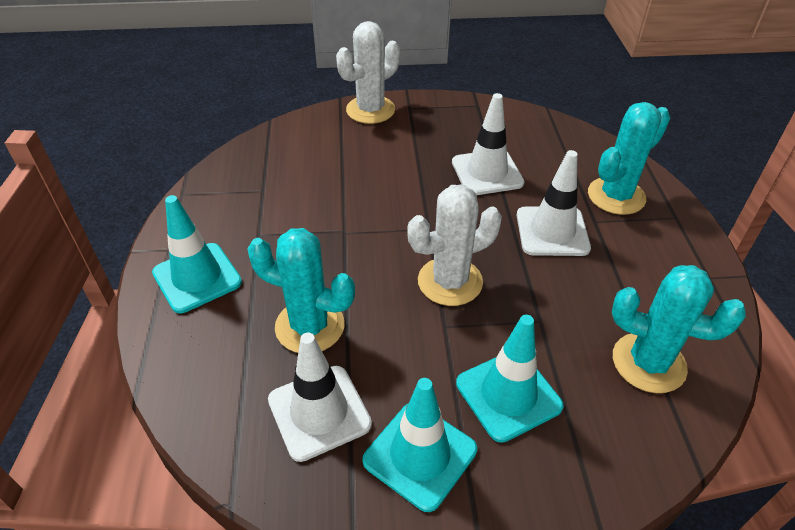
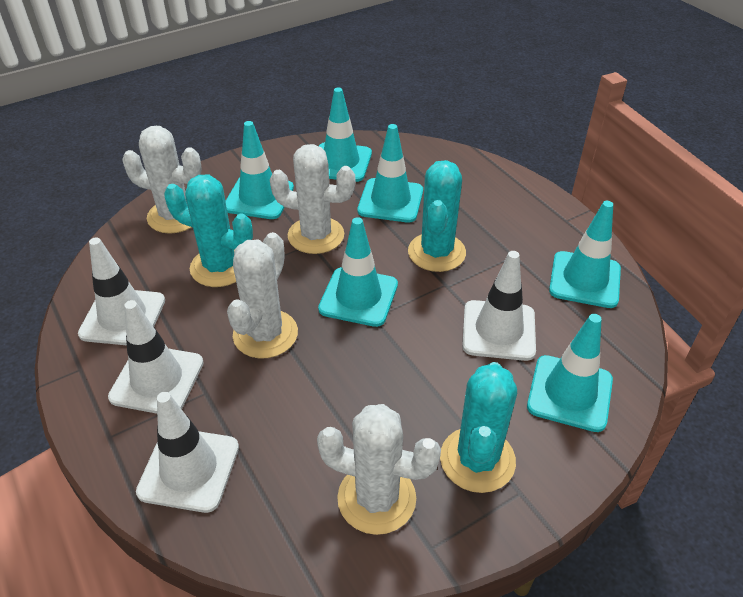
turquoise traffic cone: [152,195,242,313] [362,378,477,512] [456,315,564,443] = 3 -> [226,121,294,219] [318,217,398,327] [319,88,372,182] [357,124,423,223] [527,314,613,432] [549,201,621,308] = 6
white cactus: [336,21,400,124] [407,185,502,306] = 2 -> [122,126,202,234] [227,232,298,359] [270,144,355,254] [317,404,441,535] = 4
white traffic cone: [268,332,372,462] [452,93,525,195] [517,150,591,256] = 3 -> [78,237,165,345] [108,300,204,414] [136,392,239,513] [462,251,536,361] = 4

